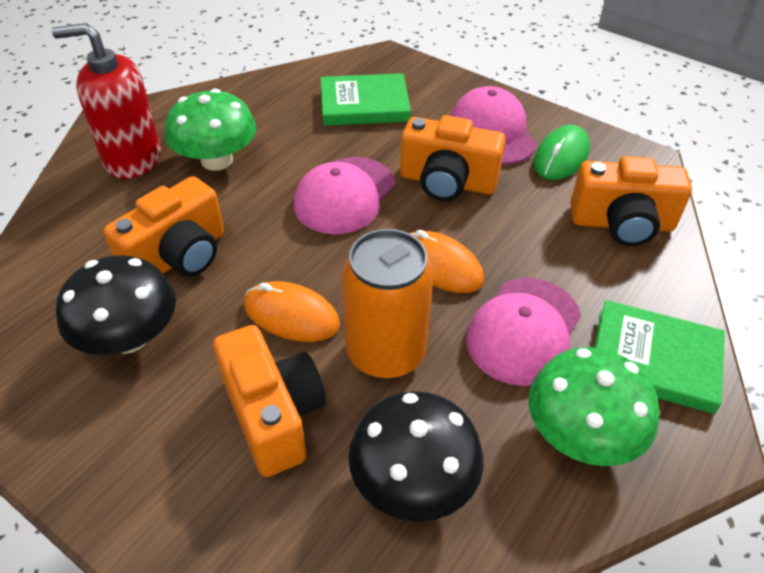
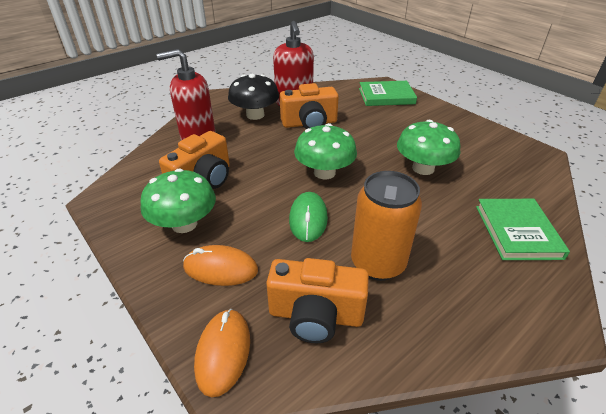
black mushroom: [56,255,176,355] [349,391,483,522] = 2 -> [228,74,279,120] = 1
green mushroom: [165,88,256,171] [528,347,660,466] = 2 -> [140,169,216,233] [294,123,357,179] [397,120,460,175] = 3
orange camera: [103,176,224,277] [213,325,326,477] [400,115,505,201] [570,156,692,246] = 4 -> [159,131,230,189] [266,258,369,343] [280,83,339,129] = 3
pink cap: [294,157,395,234] [451,86,537,165] [466,278,581,386] = 3 -> none = 0
red soap dispenser: [52,23,161,179] = 1 -> [157,49,216,141] [273,21,314,106] = 2

